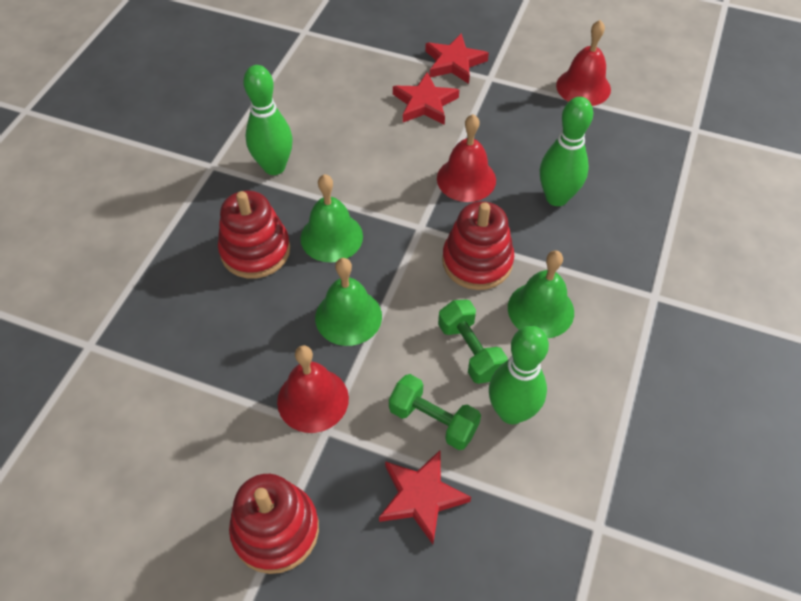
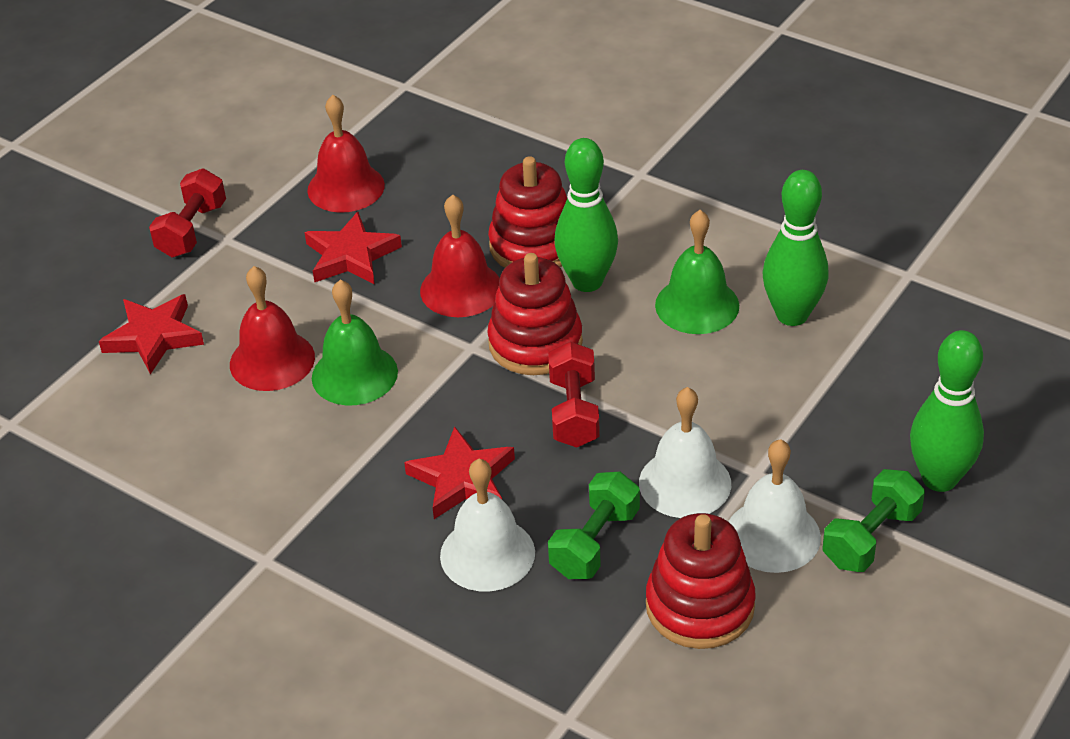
green bell: [301,174,363,262] [315,258,382,346] [508,250,574,338] = 3 -> [312,280,398,405] [655,210,739,334] = 2
red dumbbell: none = 0 -> [149,168,226,257] [548,342,600,448] = 2
white bell: none = 0 -> [440,459,535,591] [639,387,731,518] [728,439,821,573] = 3

